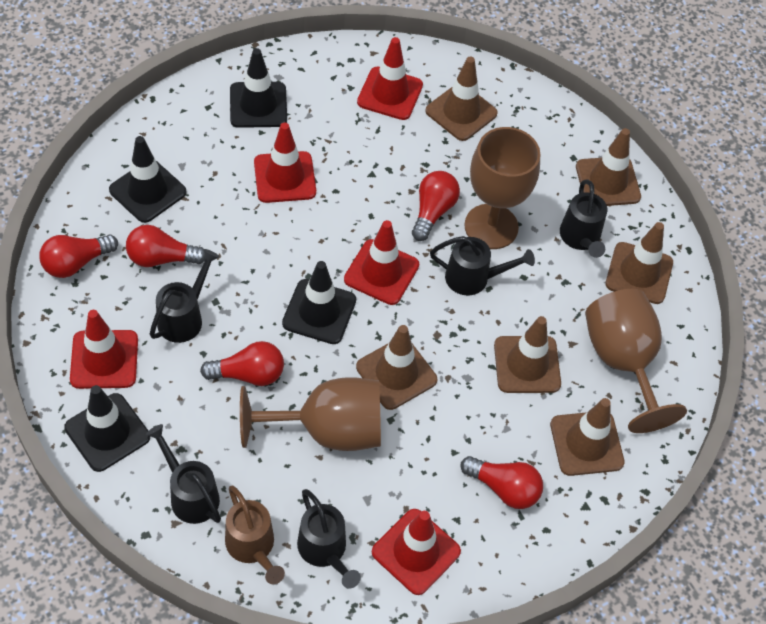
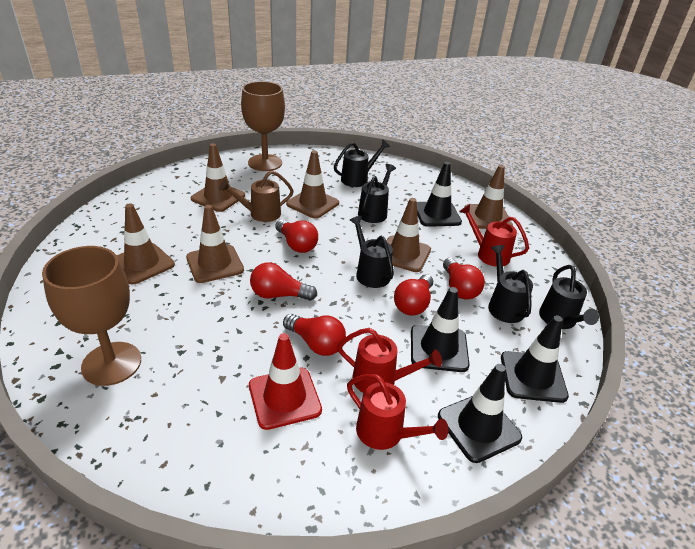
brown goblet: [240,377,381,451] [464,127,540,249] [585,289,687,433] = 3 -> [42,246,141,386] [241,81,285,171] = 2
red traffic cone: [70,310,138,389] [254,122,316,203] [344,220,419,305] [357,37,423,120] [372,509,461,595] = 5 -> [249,333,322,430] = 1
red watering can: none = 0 -> [338,328,442,393] [347,374,449,450] [459,204,529,267] = 3

